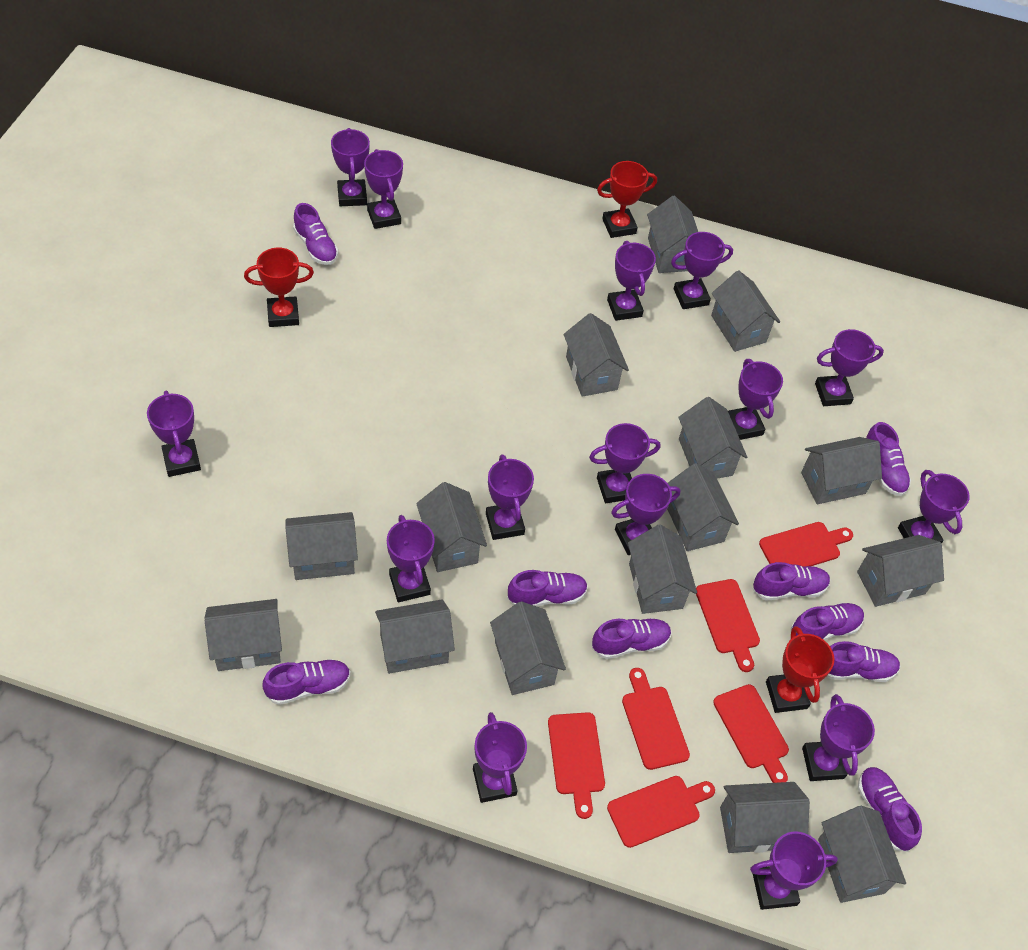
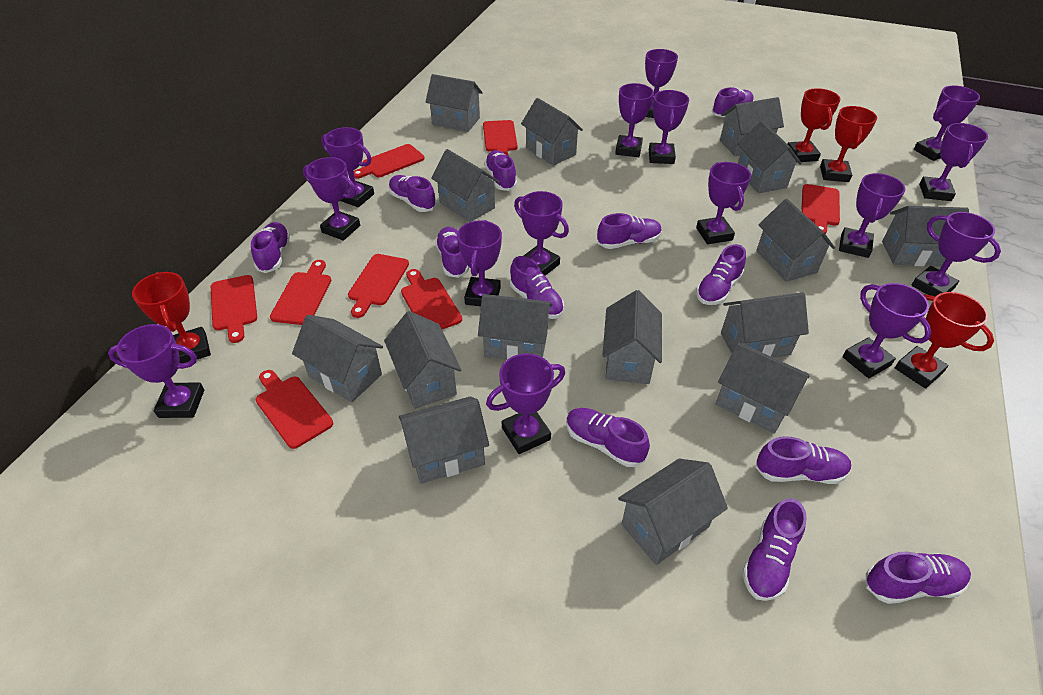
purple shoe: [263,659,351,705] [293,203,338,265] [507,570,588,606] [592,618,672,659] [753,562,830,601] [791,603,864,640] [826,641,900,682] [858,767,922,852] [866,422,911,496] = 9 -> [251,222,291,273] [388,175,436,212] [435,227,469,278] [484,150,517,191] [510,256,564,319] [566,408,650,467] [597,213,662,249] [696,244,746,305] [712,87,754,117] [742,498,807,601] [755,436,851,484] [866,552,971,604] = 12
red cutting board: [548,712,605,819] [607,776,715,848] [622,668,690,770] [696,579,760,672] [713,684,789,783] [759,522,853,567] = 6 -> [211,275,257,343] [256,370,333,449] [270,260,331,325] [348,254,409,318] [354,144,425,179] [401,269,462,329] [483,120,518,156] [801,184,840,234] = 8
red trophy: [244,248,314,327] [597,161,657,238] [766,626,834,713] = 3 -> [132,272,211,363] [788,88,841,163] [820,106,877,182] [895,292,994,388] = 4

